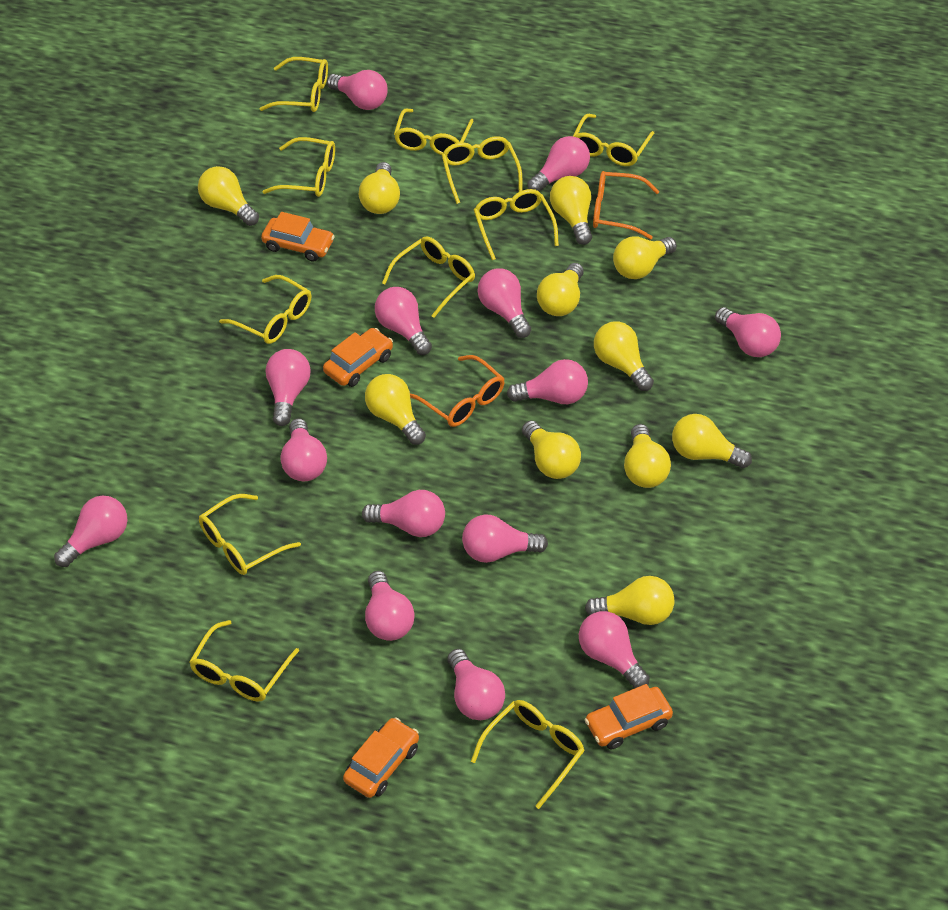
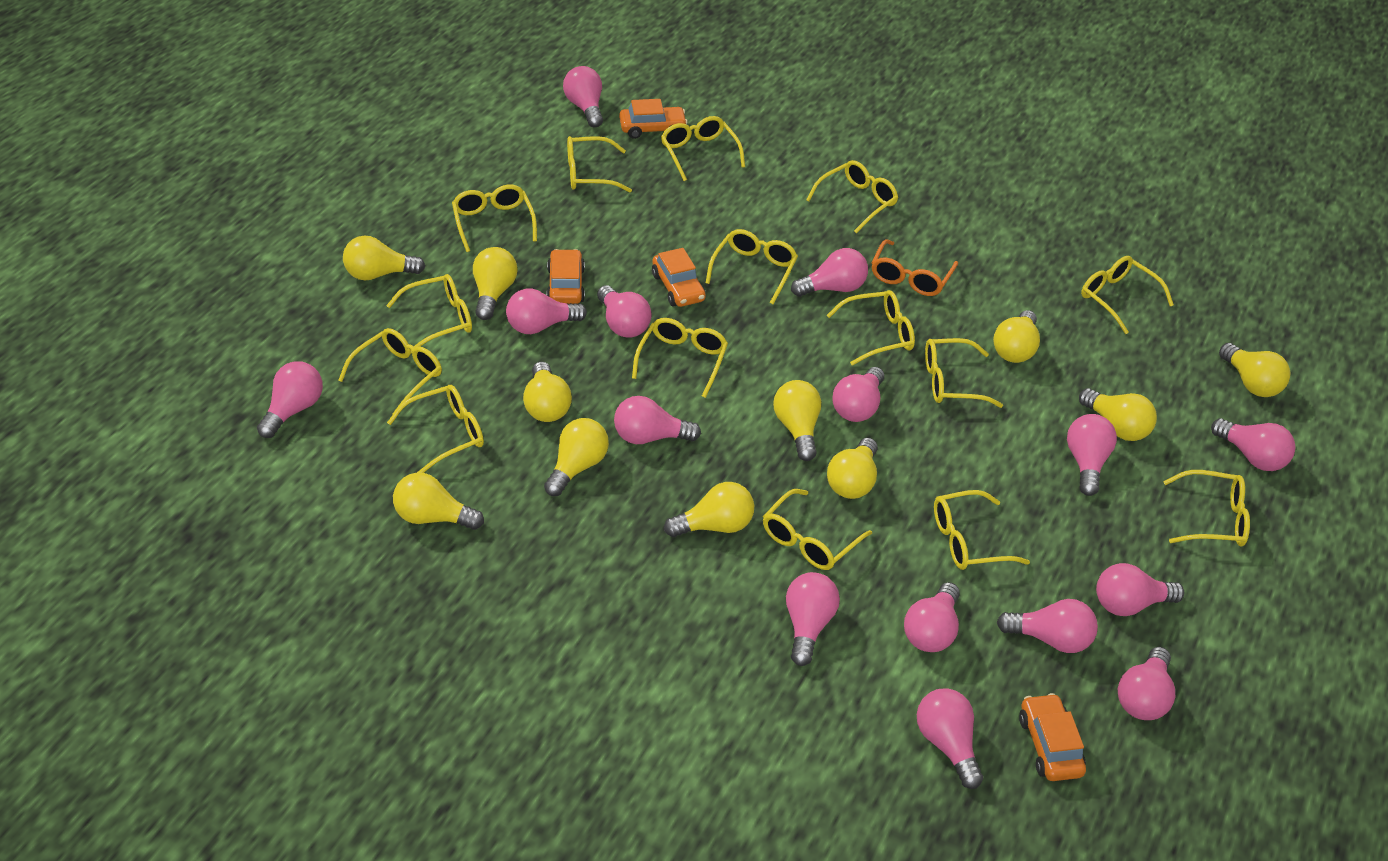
orange glasses: [410,355,505,427] [593,171,660,240] = 2 -> [872,239,958,296] = 1
pink light bulb: [54,495,128,567] [266,349,311,426] [281,418,327,481] [327,70,388,110] [362,490,445,537] [365,571,415,641] [375,287,432,355] [447,649,505,720] [462,515,548,563] [478,268,531,338] [507,359,588,404] [527,136,590,192] [579,611,650,689] [715,307,781,357] = 14 -> [257,361,323,438] [506,288,587,334] [563,66,603,127] [597,285,652,338] [614,396,701,444] [786,572,840,666] [791,248,868,297] [832,367,884,422] [904,582,960,652] [917,688,983,789] [997,599,1098,653] [1067,414,1117,496] [1096,563,1184,616] [1118,647,1175,720] [1211,418,1296,471] = 15
yellow glasses: [189,620,299,702] [199,494,301,575] [219,275,311,344] [260,57,328,112] [262,137,335,197] [382,236,475,318] [394,108,473,155] [441,136,523,204] [471,700,585,809] [474,189,559,260] [573,114,655,166] = 11 -> [338,328,442,413] [386,274,472,354] [387,385,484,473] [452,184,537,252] [567,136,632,193] [632,318,728,398] [661,116,745,181] [706,229,798,304] [763,489,872,570] [806,160,898,233] [826,290,915,366] [925,338,1003,408] [934,490,1030,570] [1081,256,1174,334] [1163,470,1250,546] = 15

